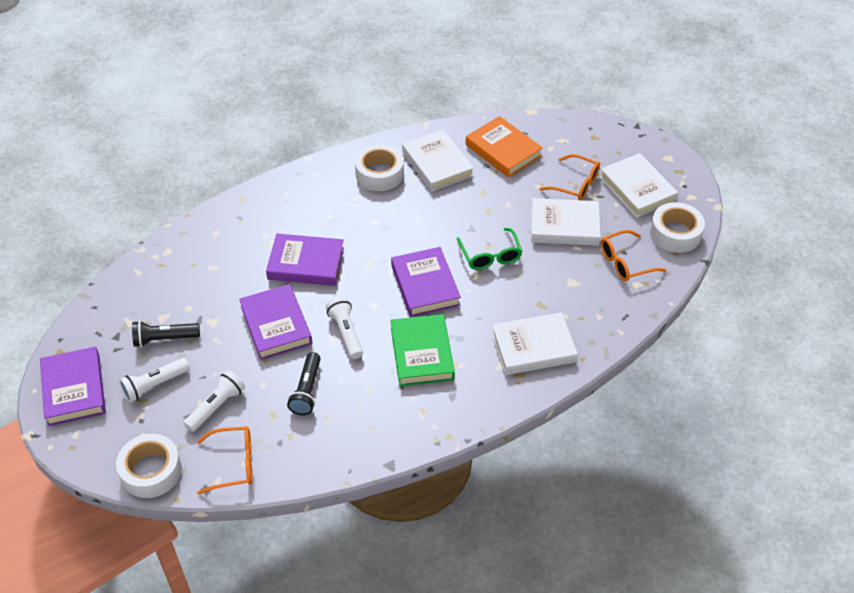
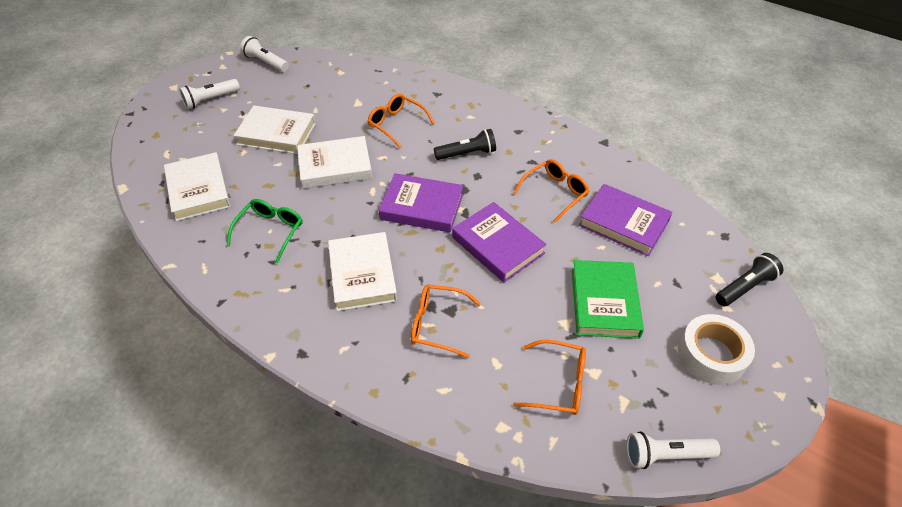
orange book: [466,116,543,177] = 1 -> none = 0
orange glasses: [197,426,253,495] [539,154,600,200] [601,230,666,281] = 3 -> [368,94,434,148] [411,284,481,358] [513,339,586,415] [514,159,589,223] = 4
purple book: [40,347,106,426] [239,284,312,360] [266,234,344,286] [391,247,461,317] = 4 -> [379,173,463,233] [452,202,547,283] [579,184,672,256] = 3
white tape: [116,434,182,498] [355,144,404,191] [650,202,705,253] = 3 -> [678,314,755,385] = 1

